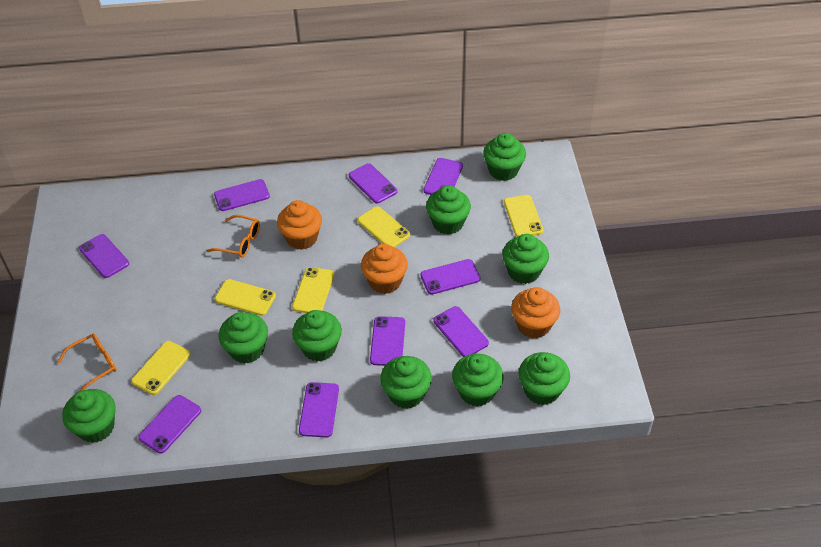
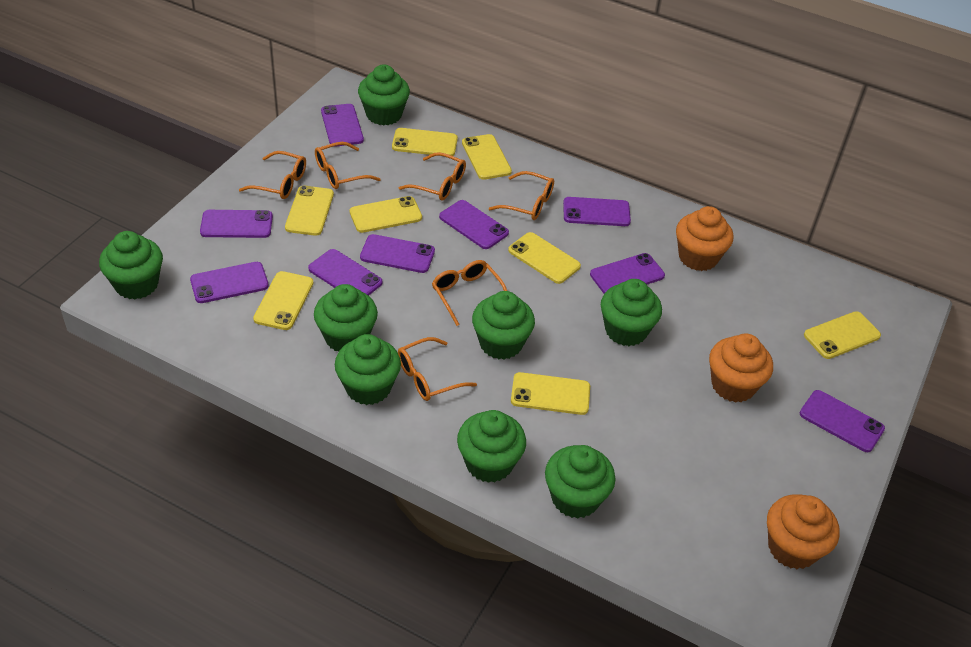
green cupcake: [62,389,116,443] [219,312,268,363] [292,310,342,362] [380,356,432,409] [426,185,471,234] [452,354,504,407] [483,133,526,181] [502,234,549,284] [519,352,570,405] = 9 -> [99,231,163,299] [314,284,378,352] [335,334,401,405] [358,65,410,126] [457,410,526,483] [472,291,535,360] [545,445,615,518] [601,279,662,346] = 8
orange glasses: [58,334,117,391] [206,215,260,258] = 2 -> [239,151,306,199] [315,142,381,189] [398,337,477,401] [399,152,466,201] [432,260,507,326] [489,171,554,220] = 6
yellow phone: [131,341,191,395] [215,279,276,316] [292,267,335,313] [358,206,410,247] [504,195,543,237] = 5 -> [253,271,313,330] [285,186,334,236] [350,196,422,233] [392,128,458,156] [462,134,512,180] [508,232,581,284] [511,372,590,415] [804,311,881,359] = 8

